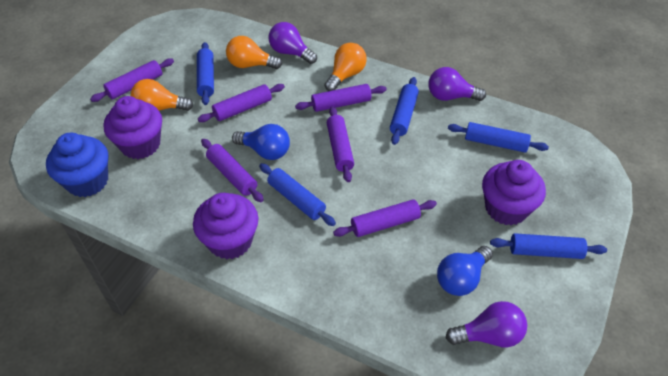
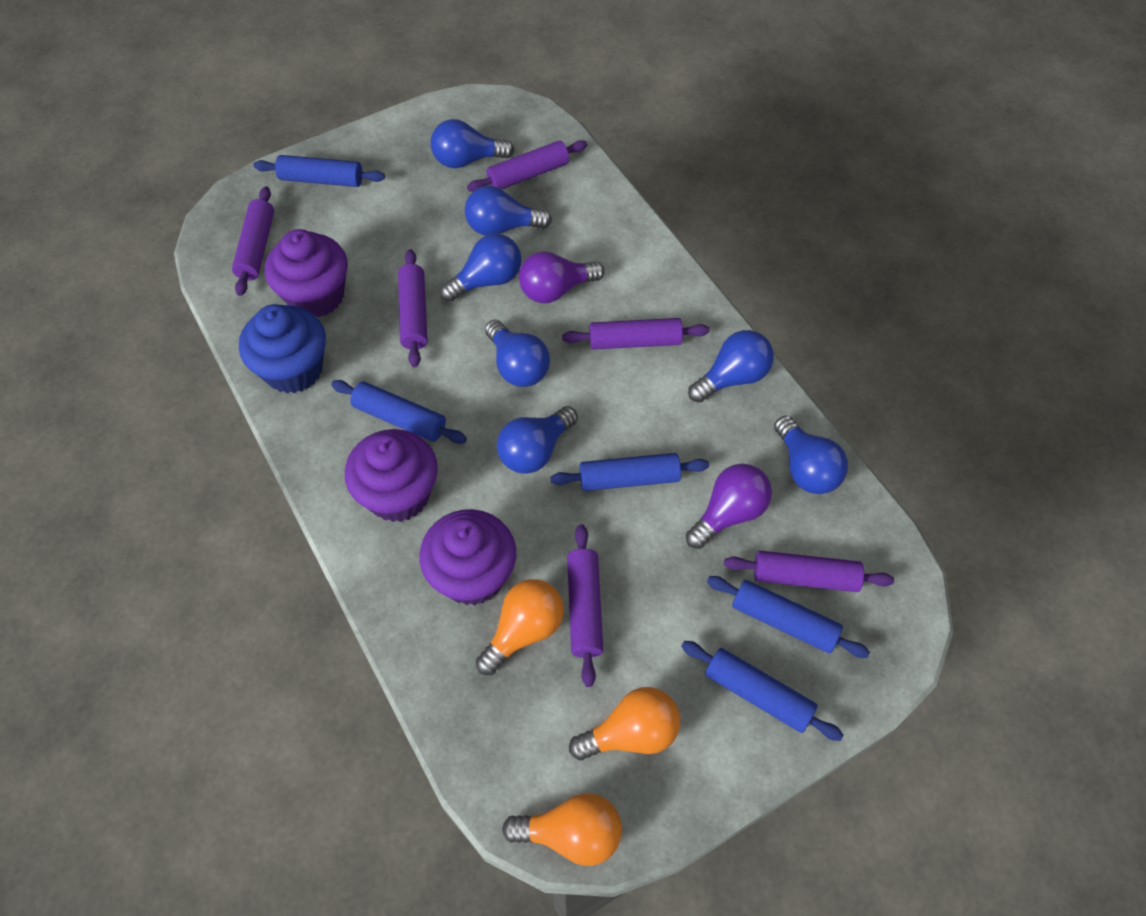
blue light bulb: [232,124,290,160] [437,246,493,296] = 2 -> [431,119,514,168] [440,234,522,302] [465,186,552,236] [485,320,550,387] [497,406,578,474] [688,330,774,403] [774,416,848,494] = 7
purple light bulb: [269,22,317,64] [428,67,486,101] [446,301,527,347] = 3 -> [519,251,604,303] [686,463,772,549] = 2

